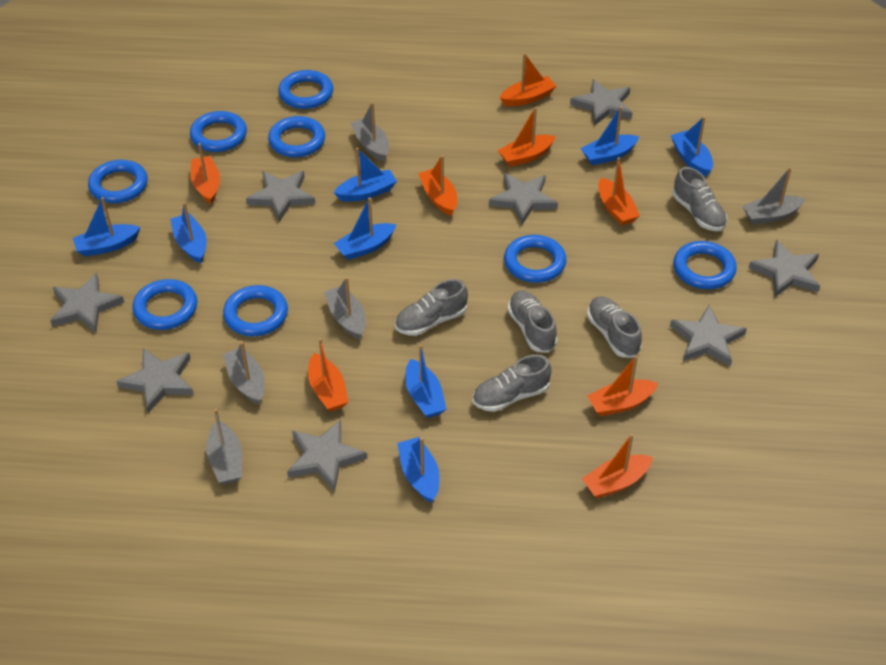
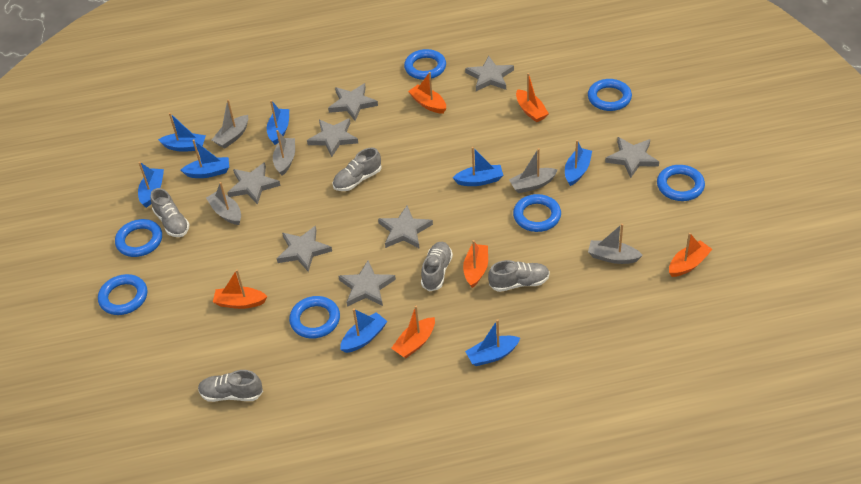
blue ring: [88,160,148,203] [133,279,197,330] [190,111,247,152] [223,285,288,336] [268,116,325,157] [278,70,333,109] [504,235,566,283] [673,241,737,289] = 8 -> [98,274,147,315] [115,219,162,257] [289,296,340,339] [404,49,446,80] [513,194,561,232] [588,79,632,111] [657,165,705,201] = 7
orange boat: [190,143,220,204] [308,338,348,411] [418,155,457,216] [498,107,556,167] [500,53,556,106] [582,434,653,498] [587,355,658,416] [598,157,640,226] = 8 -> [213,269,267,309] [391,305,435,358] [408,72,446,114] [463,240,488,288] [516,73,549,122] [669,233,713,277] = 6

